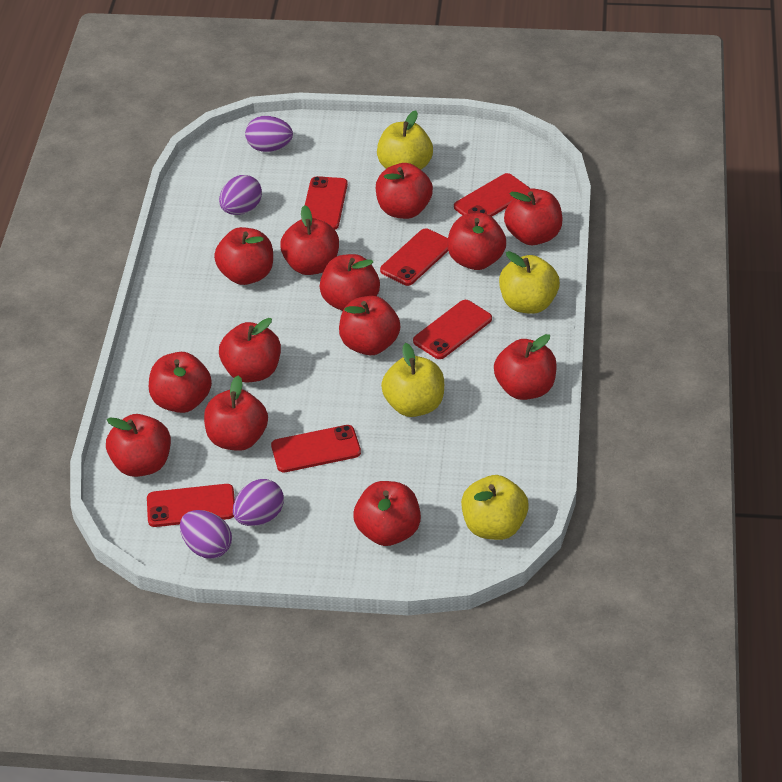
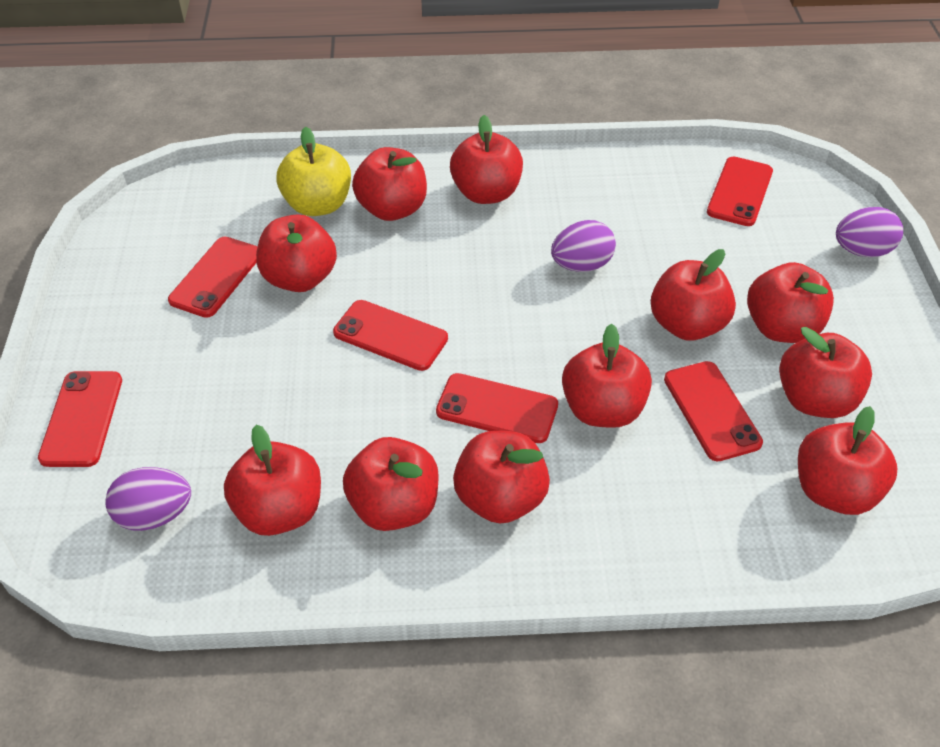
purple egg: [180,510,232,559] [219,175,262,215] [233,479,284,526] [245,116,293,152] = 4 -> [105,467,191,531] [551,220,616,272] [836,207,903,257] = 3
red apple: [106,414,171,477] [149,352,212,413] [204,375,268,451] [214,227,273,285] [219,318,281,382] [280,205,339,275] [320,254,380,311] [339,296,400,355] [353,481,421,546] [376,163,433,219] [447,213,506,270] [494,334,557,400] [504,188,563,245] = 13 -> [224,425,321,536] [256,214,337,292] [343,437,439,531] [352,147,427,221] [450,115,523,204] [453,431,550,524] [562,324,652,428] [651,249,736,341] [747,262,834,343] [779,327,872,418] [798,406,897,515] = 11
yellow apple: [377,110,433,170] [381,343,444,417] [461,475,529,540] [499,251,560,314] = 4 -> [277,126,351,216] = 1

